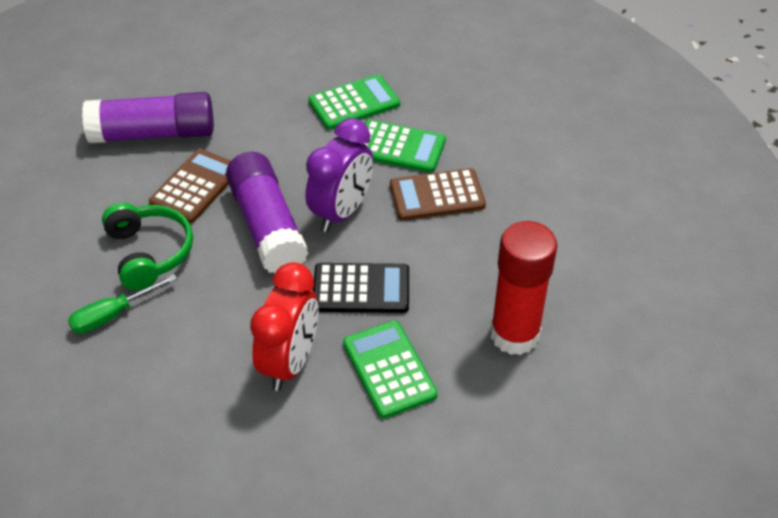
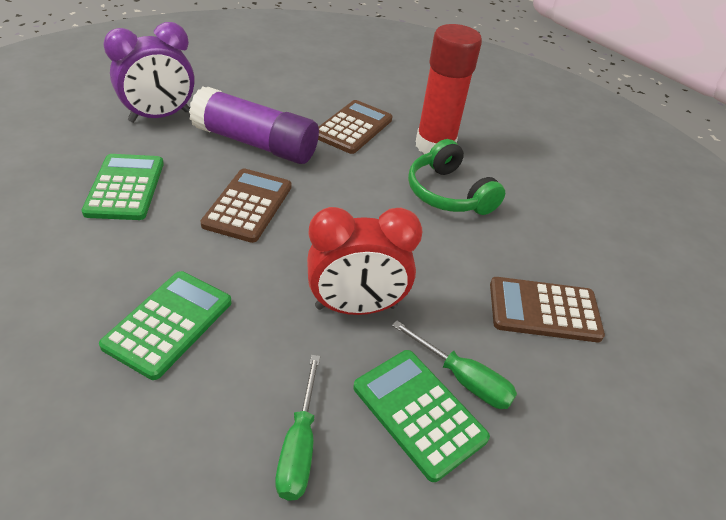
black calculator: [313,263,409,313] = 1 -> none = 0
brown calculator: [149,149,231,223] [390,168,486,221] = 2 -> [200,169,291,243] [318,100,392,154] [490,277,605,342] = 3
green screwdriver: [68,274,177,334] = 1 -> [275,355,320,501] [392,321,517,409] = 2
purple glue stick: [82,92,214,143] [226,152,309,273] = 2 -> [189,86,319,164] = 1

